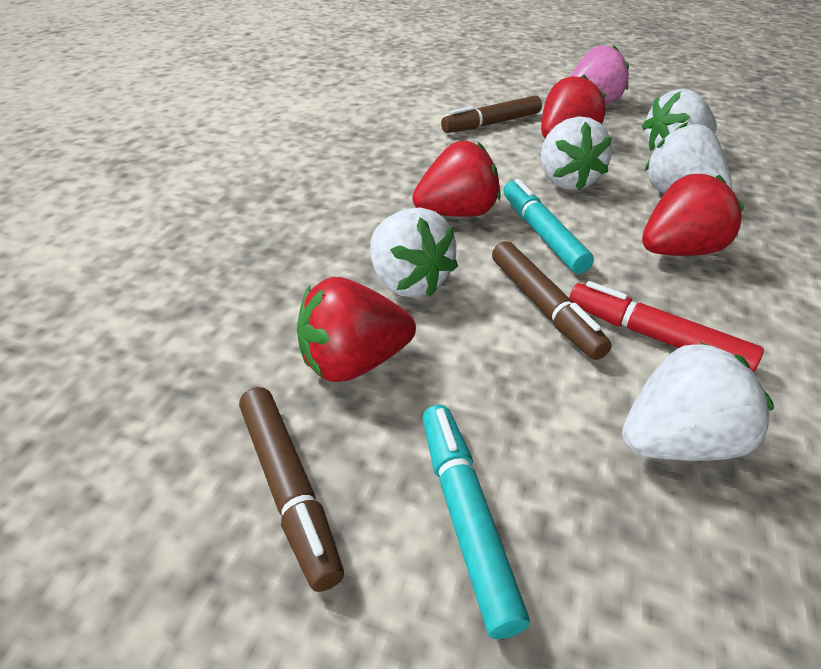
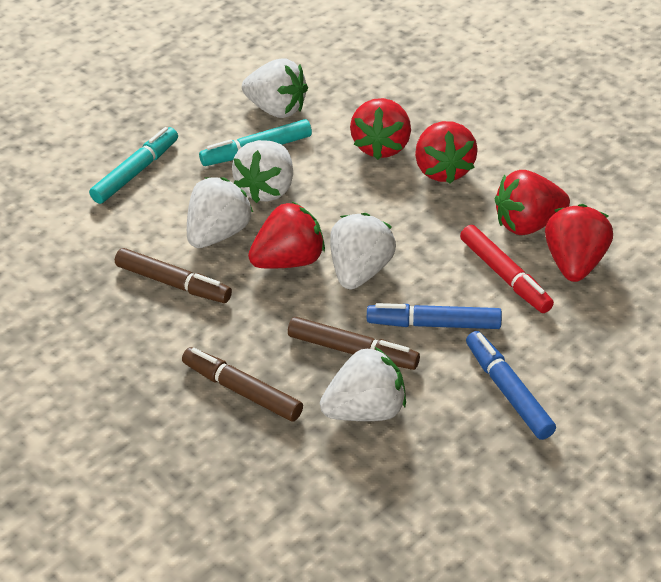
blue marker: none = 0 -> [367,303,502,329] [466,331,556,440] = 2
pink strawberry: [570,45,629,104] = 1 -> none = 0
red strawberry: [297,277,416,382] [412,141,501,217] [541,75,606,139] [642,174,745,256] = 4 -> [248,202,325,269] [350,98,411,160] [415,121,478,184] [495,170,570,235] [545,204,613,282] = 5

